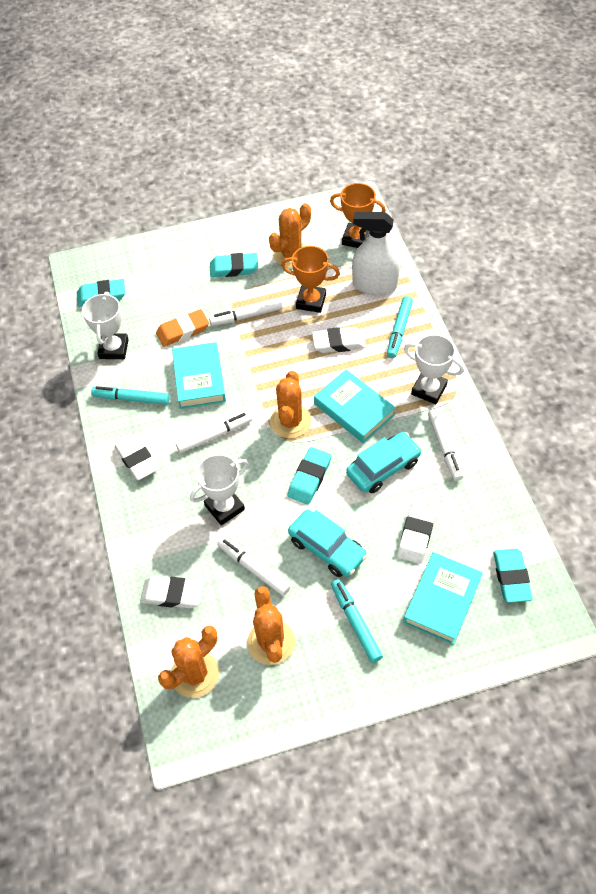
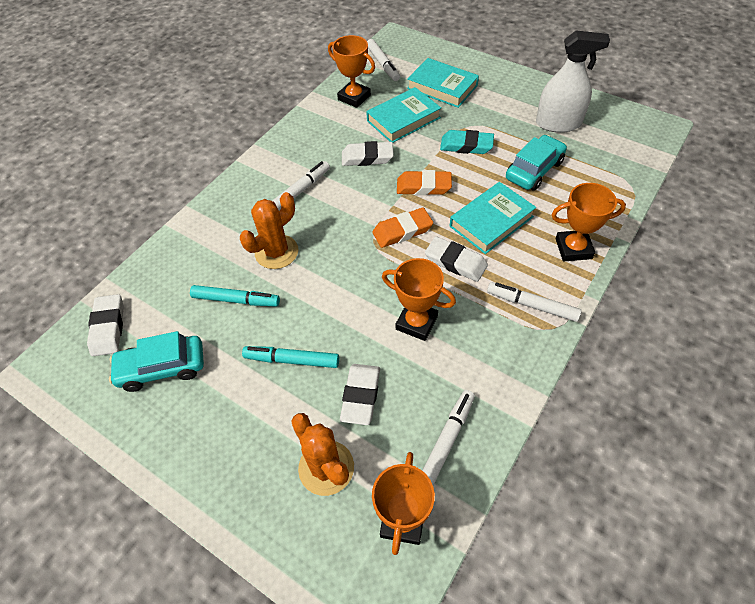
orange cactus: [158,626,219,698] [247,586,295,665] [269,203,311,268] [270,371,311,438] = 4 -> [240,192,298,269] [291,413,354,496] = 2
orange eraser: [156,309,209,347] = 1 -> [372,208,433,248] [397,170,452,195] = 2
orange trophy: [281,246,340,313] [330,183,386,248] = 2 -> [328,35,375,108] [372,452,435,555] [382,258,456,341] [551,183,626,262] = 4
turquoise eraser: [77,279,125,307] [210,253,258,277] [288,447,331,504] [493,549,533,603] = 4 -> [440,130,494,154] = 1
turquoise marker: [91,386,169,405] [331,579,383,663] [387,296,413,358] = 3 -> [190,285,280,306] [242,346,339,368] = 2
white trophy: [82,292,129,359] [190,454,248,525] [404,334,464,404] = 3 -> none = 0

